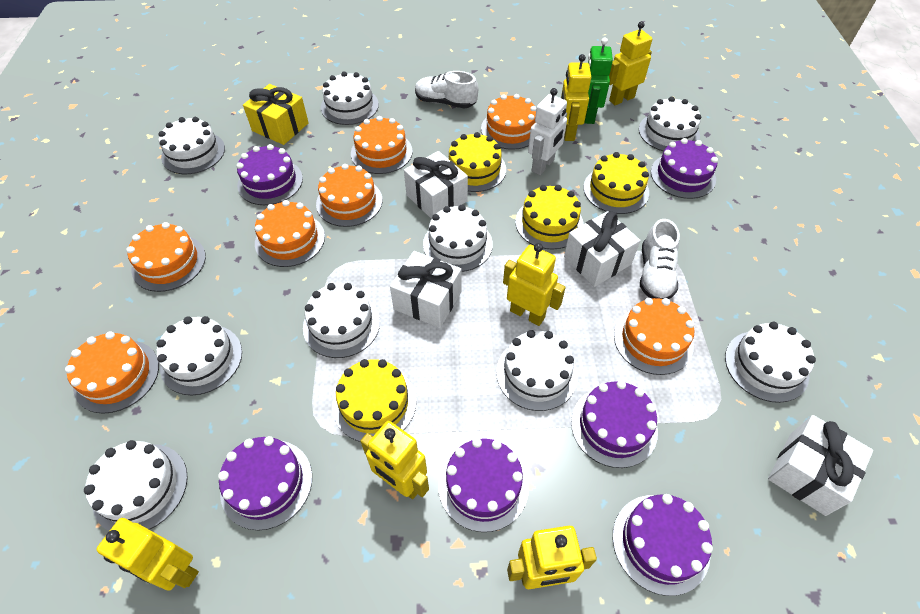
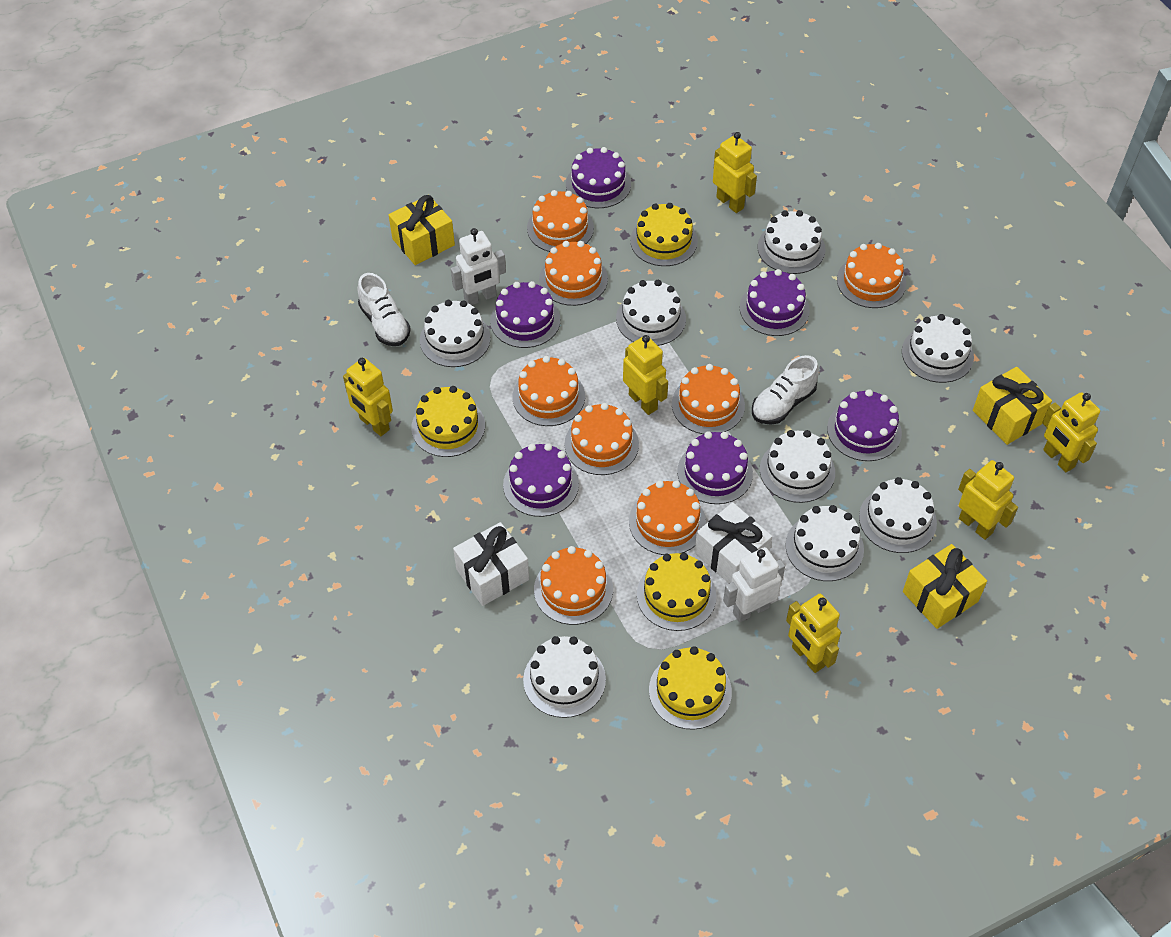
green robot: [584,38,613,124] = 1 -> none = 0
orange cake: [65,331,159,414] [126,222,206,292] [255,200,325,267] [316,164,382,227] [351,116,413,174] [481,94,536,150] [614,298,695,375] = 7 -> [513,356,585,426] [527,190,594,252] [534,546,613,625] [539,241,608,306] [564,403,639,475] [629,481,706,555] [672,364,745,434] [837,243,906,308] = 8
white cake: [84,440,188,531] [157,316,242,395] [158,117,225,174] [303,283,380,358] [321,71,379,125] [423,205,493,272] [496,330,578,411] [639,96,701,151] [725,322,816,403] = 9 -> [420,300,490,367] [523,636,606,718] [616,280,686,346] [758,210,825,274] [760,430,835,503] [785,505,864,581] [859,477,937,553] [902,314,974,383] = 8
white gift: [390,251,461,328] [404,151,468,219] [564,211,640,287] [768,415,873,516] = 4 -> [453,522,529,606] [695,502,772,583] = 2
white robot: [528,88,567,175] = 1 -> [451,228,506,305] [723,547,785,622] = 2
yellow gift: [243,84,309,145] = 1 -> [389,195,455,265] [903,544,987,629] [973,367,1052,445] = 3

